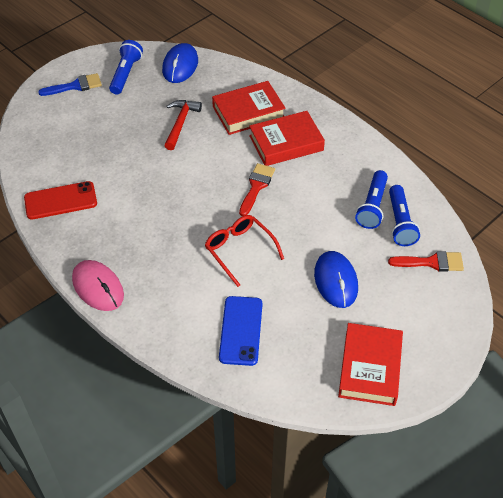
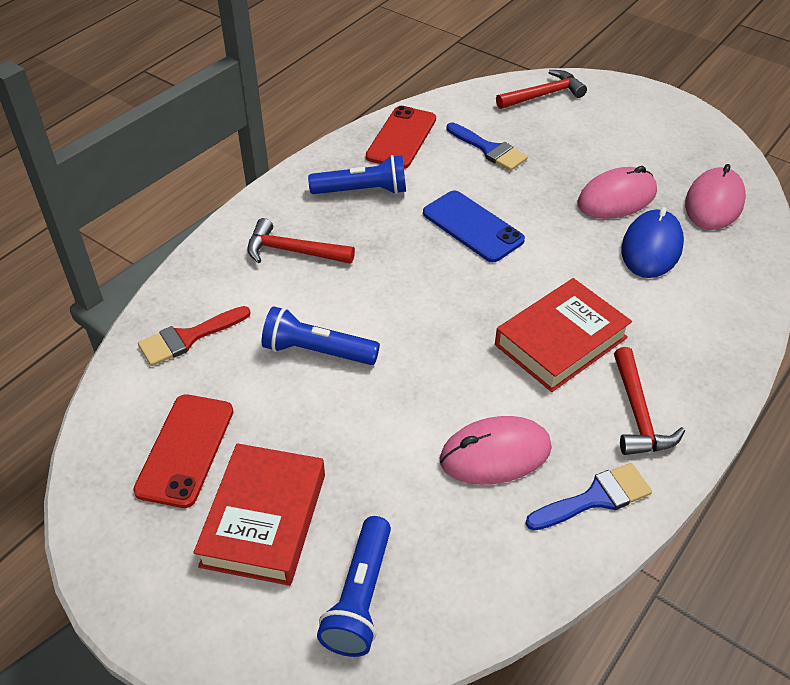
blue brush: [38,73,102,96] = 1 -> [446,122,528,171] [525,463,652,531] = 2
blue mouse: [162,43,198,83] [314,251,358,308] = 2 -> [621,207,684,278] = 1
pink mouse: [72,260,124,311] = 1 -> [440,416,552,485] [577,166,657,219] [685,164,746,230] = 3
red book: [212,81,286,135] [249,111,325,166] [338,323,403,406] = 3 -> [193,443,325,586] [495,278,632,392] = 2
red brush: [239,163,275,216] [388,251,464,272] = 2 -> [138,306,251,366] = 1
red glasses: [205,215,284,287] = 1 -> none = 0
red hammer: [164,100,202,150] = 1 -> [247,218,355,264] [496,70,587,109] [614,347,685,455] = 3
red phone: [24,181,97,220] = 1 -> [133,394,233,508] [366,106,436,169] = 2

